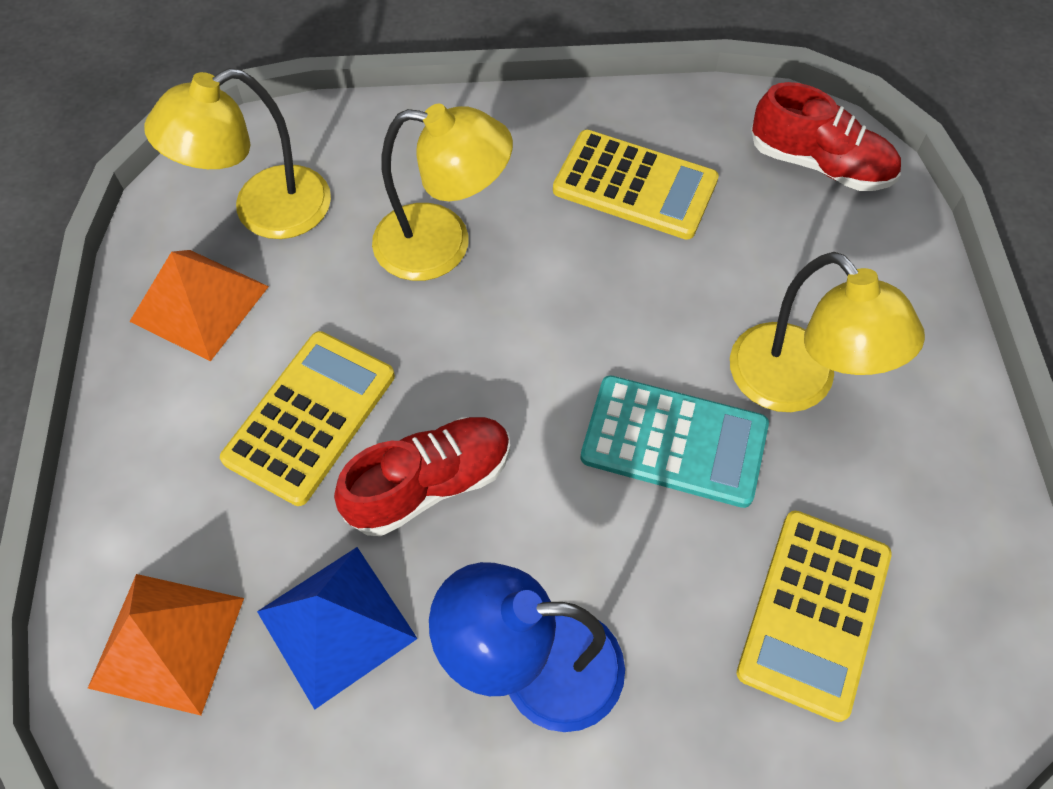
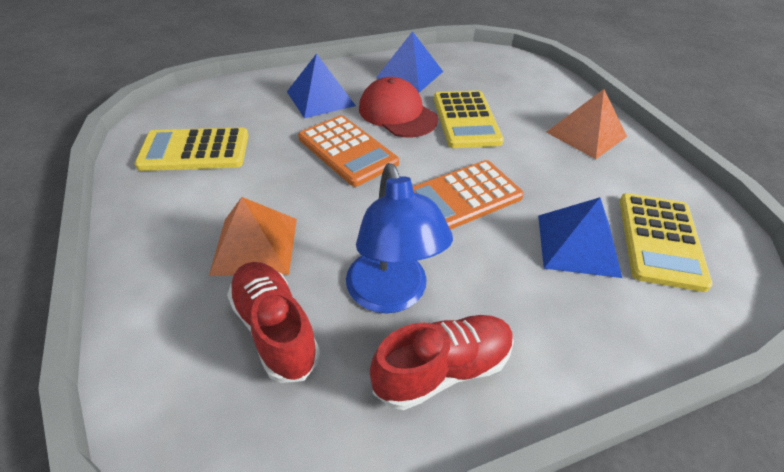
blue pyramid: [257,547,418,710] = 1 -> [287,53,356,118] [376,31,443,93] [538,197,622,278] = 3
orange calculator: none = 0 -> [298,115,399,187] [413,160,524,230] = 2
red cap: none = 0 -> [359,77,438,137] = 1
turquoise calculator: [580,375,769,508] = 1 -> none = 0
yellow lamp: [144,68,331,239] [372,104,513,281] [730,252,925,412] = 3 -> none = 0

